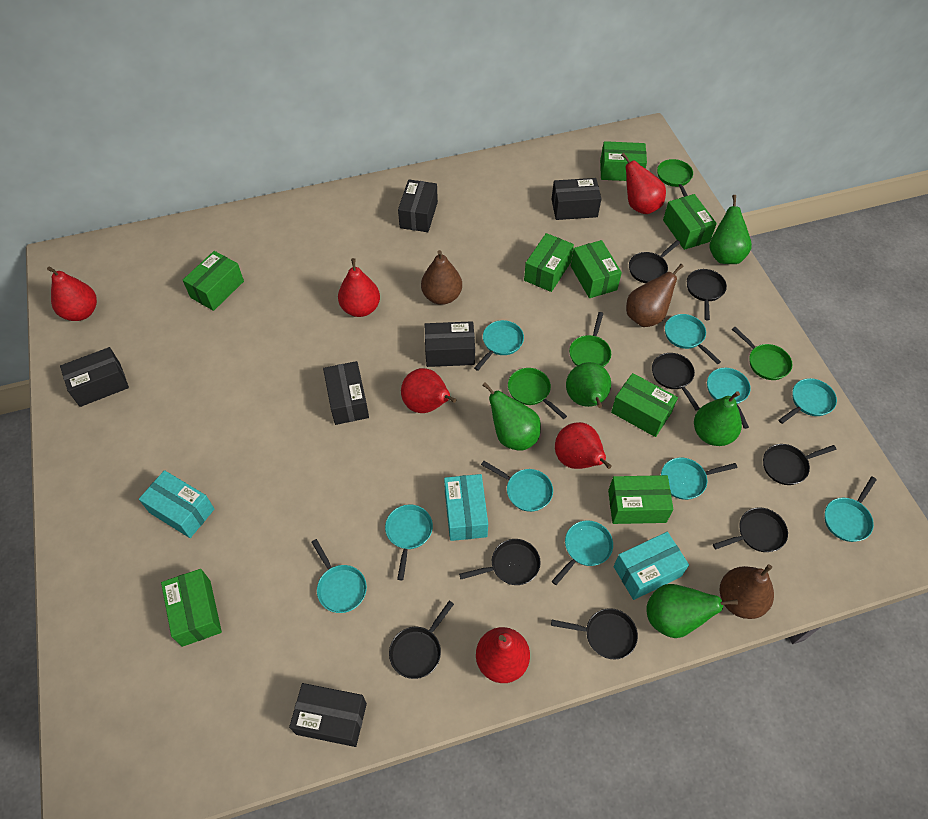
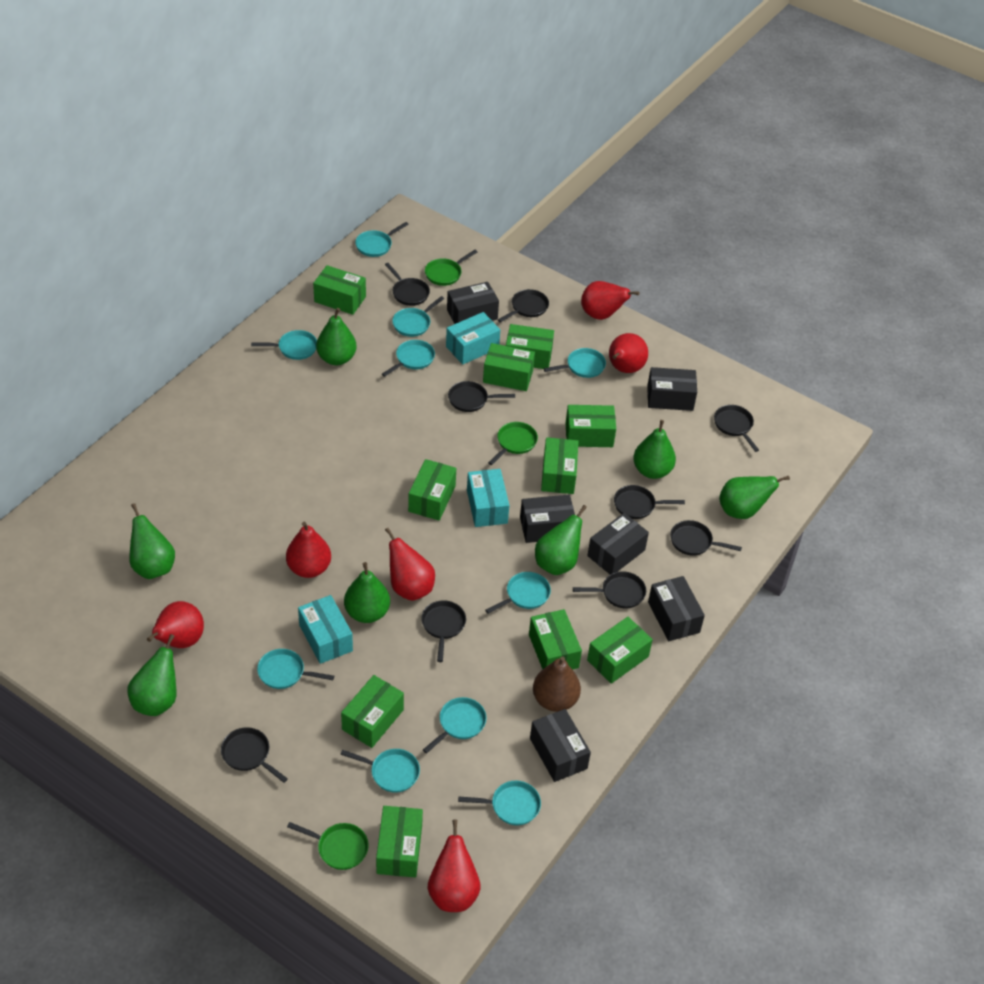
black pan: [389,601,454,679] [459,539,540,585] [551,608,638,659] [629,240,680,283] [652,353,700,410] [687,269,727,320] [713,507,788,552] [763,444,837,485] = 8 -> [221,727,288,783] [385,263,430,306] [421,600,466,662] [448,381,515,412] [498,289,549,323] [573,571,646,609] [614,485,685,519] [670,520,742,556] [714,405,759,452] = 9
brown pear: [421,250,462,305] [626,264,684,327] [720,564,774,619] = 3 -> [533,656,581,712] = 1
green box: [161,569,222,647] [183,251,244,311] [524,233,574,292] [571,240,622,298] [600,141,647,181] [608,475,673,524] [611,373,678,437] [663,194,717,250] = 8 -> [313,265,366,315] [341,675,404,748] [376,806,423,877] [408,459,456,521] [483,343,535,391] [506,324,554,369] [529,609,582,670] [541,437,579,494] [565,405,616,447] [587,617,653,684] = 10
green pan: [508,368,567,419] [569,312,611,367] [657,159,693,197] [732,327,792,380] = 4 -> [287,822,369,870] [425,250,477,286] [488,422,538,465] = 3
green pear: [482,382,541,451] [566,362,611,408] [646,584,738,638] [694,391,742,446] [709,195,752,264] = 5 -> [127,634,177,716] [129,503,175,579] [316,308,357,365] [344,562,390,623] [535,505,587,575] [633,420,676,479] [719,476,790,519] = 7

